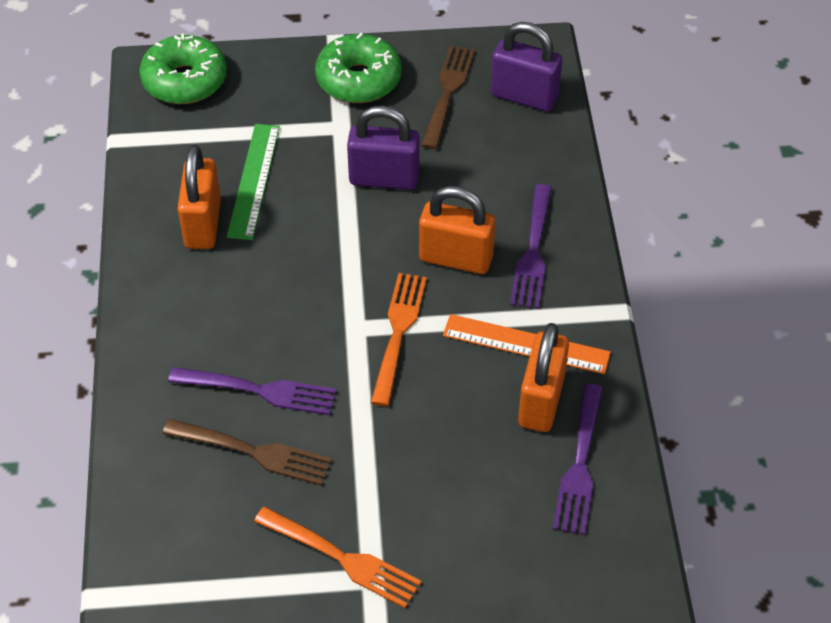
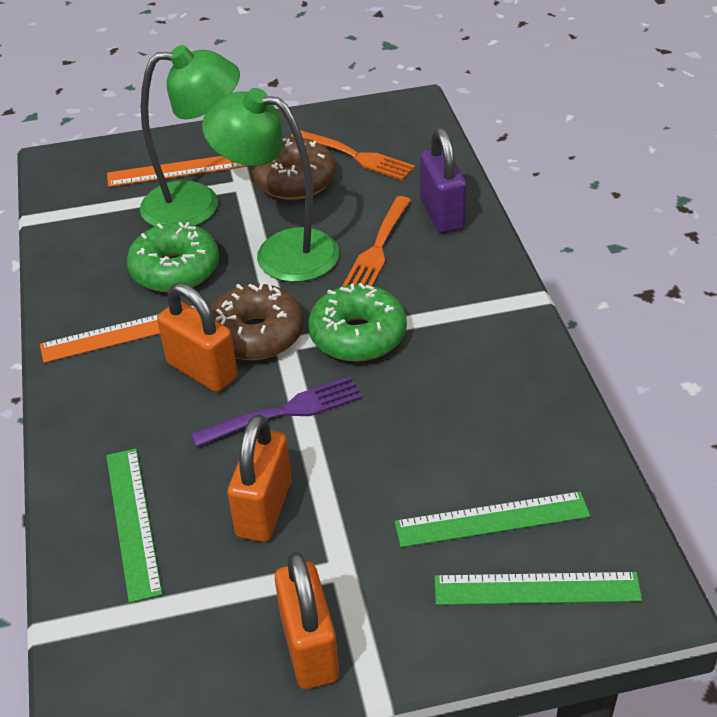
brown donut: none = 0 -> [211,283,304,360] [251,138,336,200] = 2
brown fork: [162,419,332,486] [421,45,475,149] = 2 -> none = 0
green lamp: none = 0 -> [140,45,240,227] [202,88,339,282] = 2
green ruler: [227,124,280,240] = 1 -> [106,448,162,603] [395,491,590,548] [434,572,642,605] = 3
orange ruler: [443,314,611,374] = 1 -> [40,306,196,363] [107,156,247,187] = 2
purple fork: [168,367,337,415] [510,184,552,309] [553,383,603,535] = 3 -> [191,376,362,447] = 1
purple padlock: [347,106,420,190] [491,22,562,111] = 2 -> [420,128,466,233] = 1

